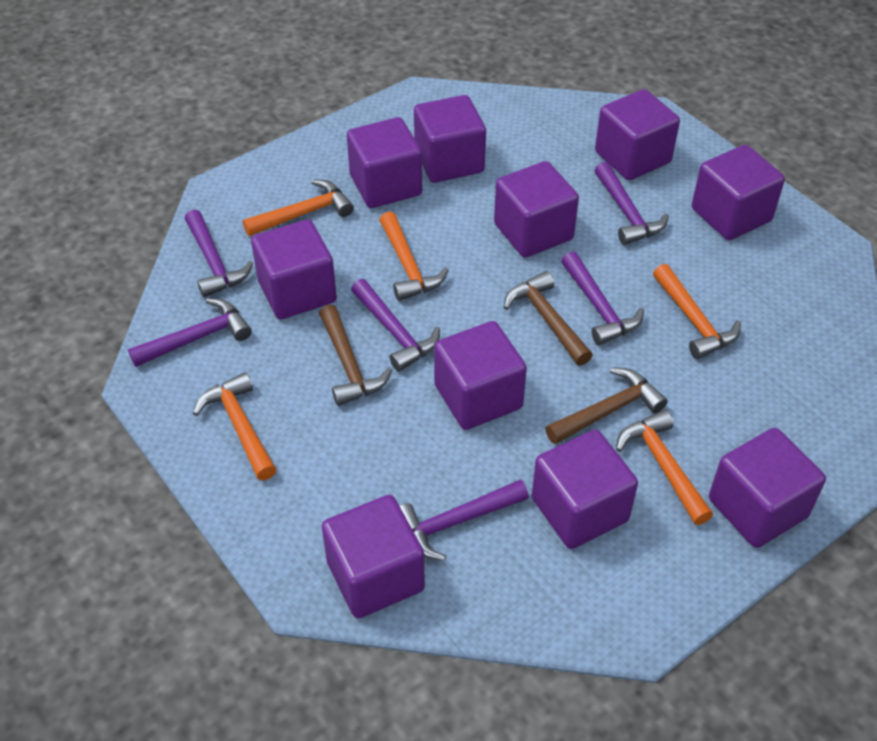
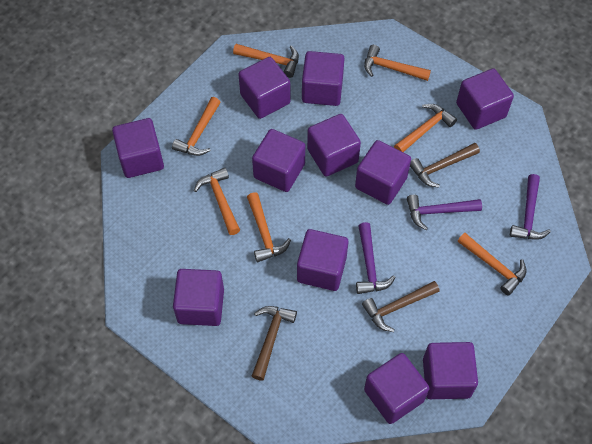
orange hammer: [193,372,277,480] [243,179,354,236] [379,212,449,301] [616,410,713,525] [653,264,741,359] = 5 -> [172,97,221,156] [194,168,240,235] [233,44,299,78] [247,192,291,262] [364,45,431,81] [394,104,457,152] [458,233,526,295] = 7
purple cube: [251,219,337,319] [322,495,425,618] [347,117,422,208] [414,95,486,183] [434,321,527,430] [494,161,579,258] [532,430,638,549] [595,89,680,180] [692,145,785,240] [709,428,826,548] = 10 -> [112,118,164,178] [173,269,224,326] [238,57,291,119] [252,129,305,192] [297,229,348,291] [302,51,345,106] [307,114,361,177] [355,140,411,205] [364,353,430,424] [423,342,478,399] [456,68,514,130] = 11
purple hammer: [128,298,252,367] [185,210,254,297] [351,279,440,372] [400,480,529,561] [561,251,644,345] [595,162,669,245] = 6 -> [356,222,396,294] [407,195,482,230] [510,174,551,240] = 3

